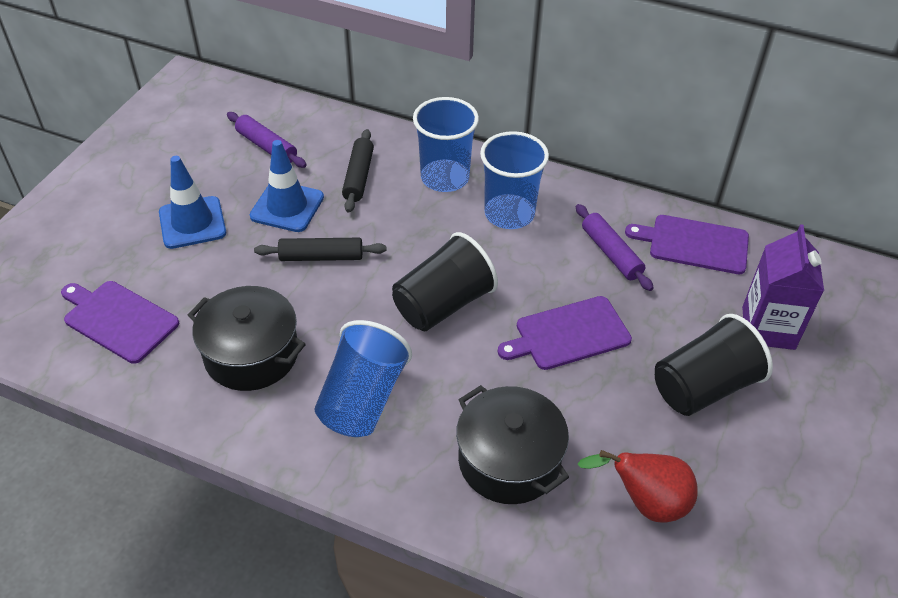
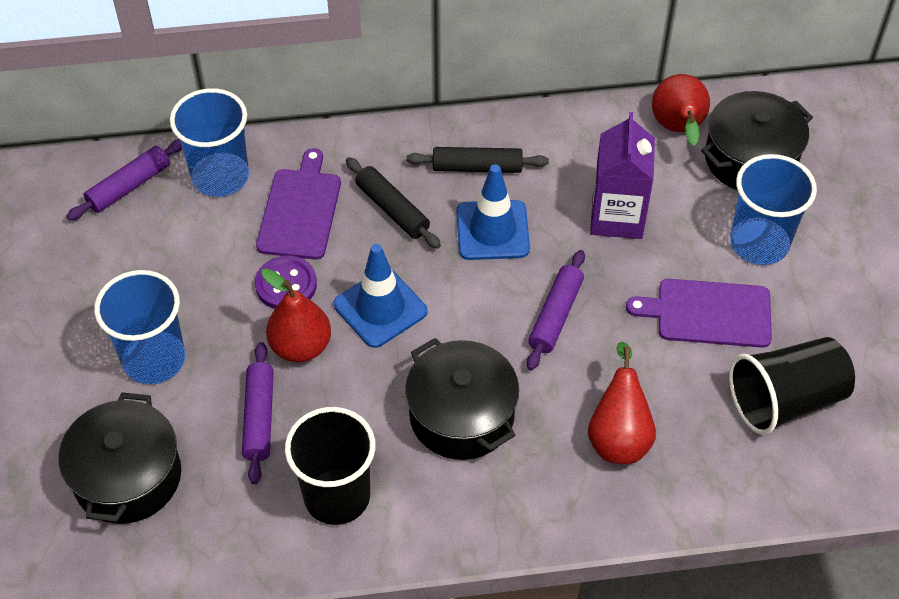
black pot: [187,286,306,391] [456,385,569,504] = 2 -> [59,392,181,524] [405,338,519,460] [701,91,813,190] = 3
purple button: none = 0 -> [255,256,317,309] = 1
purple cutting board: [61,281,179,364] [498,296,632,370] [625,215,749,274] = 3 -> [256,148,341,260] [626,279,772,348] = 2
purple rolling pin: [227,112,307,168] [576,204,654,291] = 2 -> [66,139,182,221] [242,342,274,484] [527,250,585,370] = 3
red pear: [578,450,698,523] = 1 -> [261,268,331,362] [588,342,656,464] [652,74,710,146] = 3

